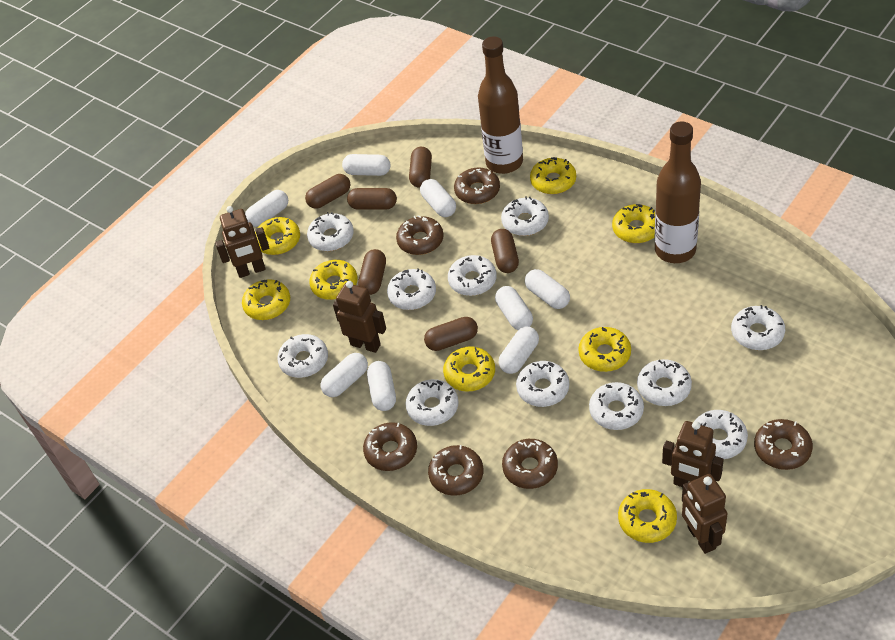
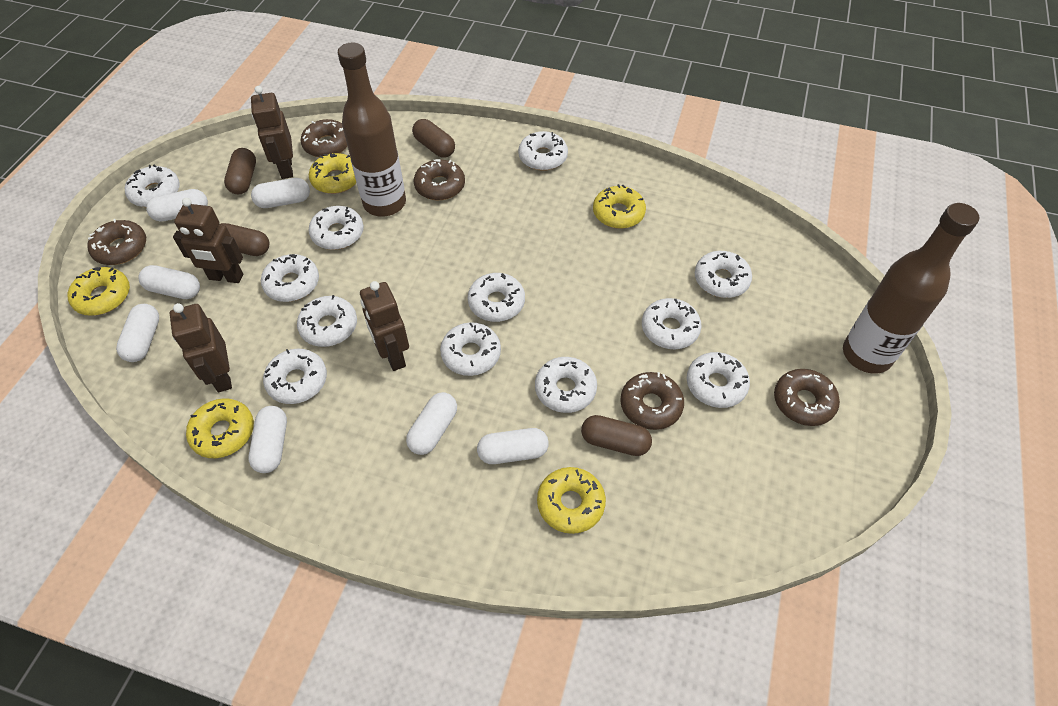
brown capsule: [305,174,350,209] [347,188,397,210] [358,249,386,295] [409,147,432,188] [424,317,478,351] [491,229,519,273] = 6 -> [220,223,269,256] [224,148,256,194] [412,119,455,158] [581,415,652,456] = 4
brown donut: [363,422,417,471] [396,215,444,255] [428,445,483,496] [454,167,500,204] [502,439,558,489] [754,419,813,470] = 6 -> [87,219,146,265] [300,119,347,157] [414,159,465,200] [620,372,684,430] [774,369,840,426] = 5
white capsule: [245,190,288,227] [321,353,368,397] [342,154,390,176] [367,361,396,411] [420,179,456,217] [495,286,533,330] [499,327,539,374] [525,269,570,309] = 8 -> [116,304,159,362] [138,265,200,299] [146,189,208,222] [249,406,287,473] [251,178,310,208] [406,392,457,455] [477,428,549,464] = 7
white donut: [277,334,328,378] [307,212,354,251] [387,268,436,310] [406,379,459,426] [448,255,497,296] [501,196,549,236] [516,361,569,407] [589,382,644,430] [637,359,692,406] [695,410,748,459] [731,305,785,350] = 11 -> [125,165,180,207] [261,254,319,302] [263,349,327,404] [297,295,357,347] [309,206,364,250] [440,322,501,376] [468,273,525,322] [518,131,568,171] [535,357,597,413] [642,298,701,349] [687,352,750,408] [695,251,752,298] = 12
yellow donut: [242,279,290,320] [255,217,300,255] [309,260,358,300] [443,346,495,392] [530,157,576,194] [578,327,631,372] [612,204,655,243] [618,489,677,543] = 8 -> [68,267,130,316] [186,398,254,458] [309,153,356,194] [537,467,606,534] [593,184,646,229] = 5

